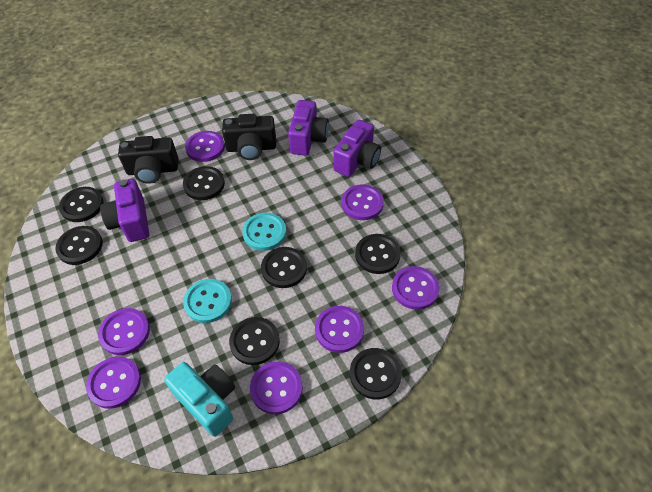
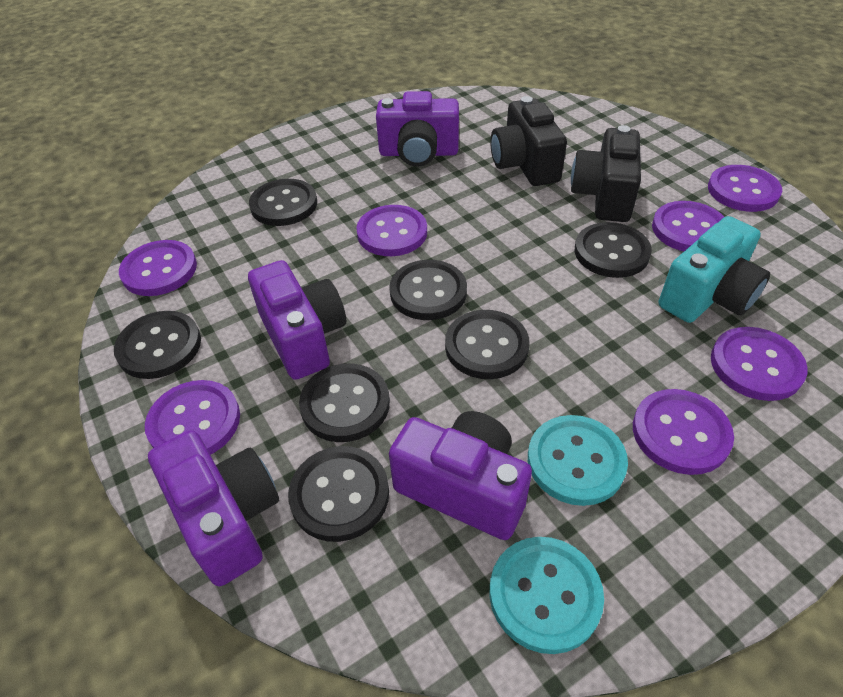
purple camera: [100,179,149,242] [288,100,329,156] [333,120,381,177] = 3 -> [148,430,279,586] [248,260,346,380] [376,91,459,167] [389,411,532,540] = 4

